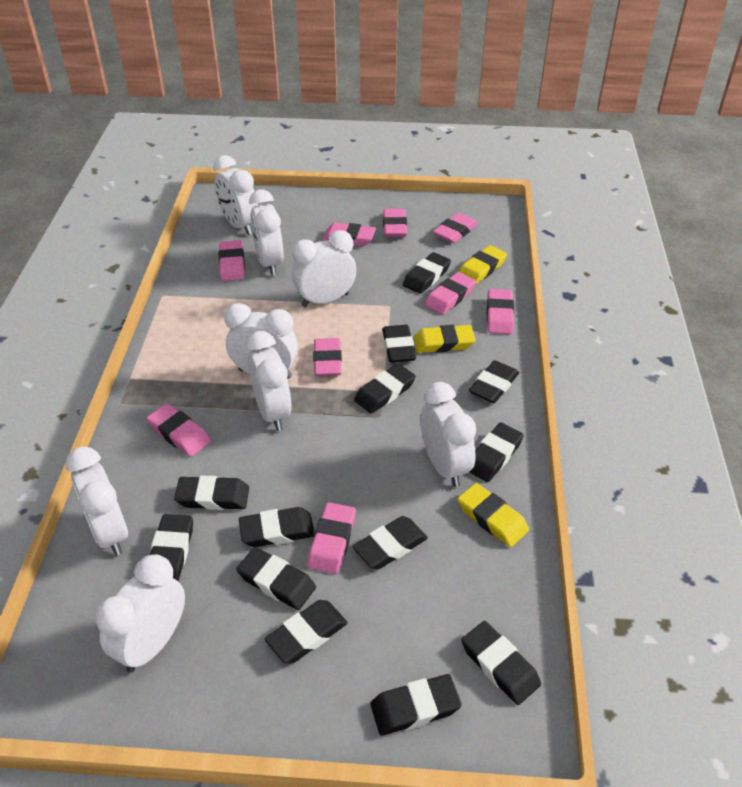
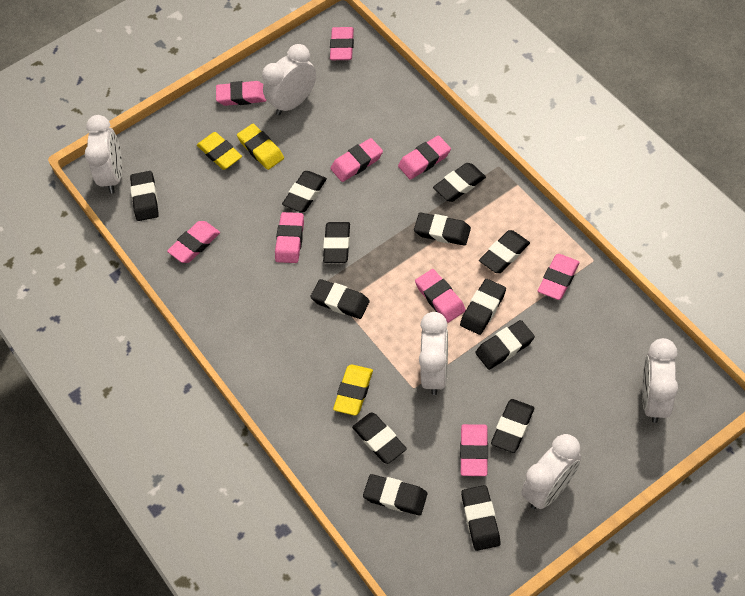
white clock: [65,446,128,556] [96,555,185,673] [213,155,258,235] [224,303,298,379] [246,331,292,431] [249,189,284,276] [292,230,356,307] [421,382,476,487] = 8 -> [85,115,122,193] [262,44,316,115] [419,312,448,395] [521,434,581,509] [642,338,678,423] = 5

